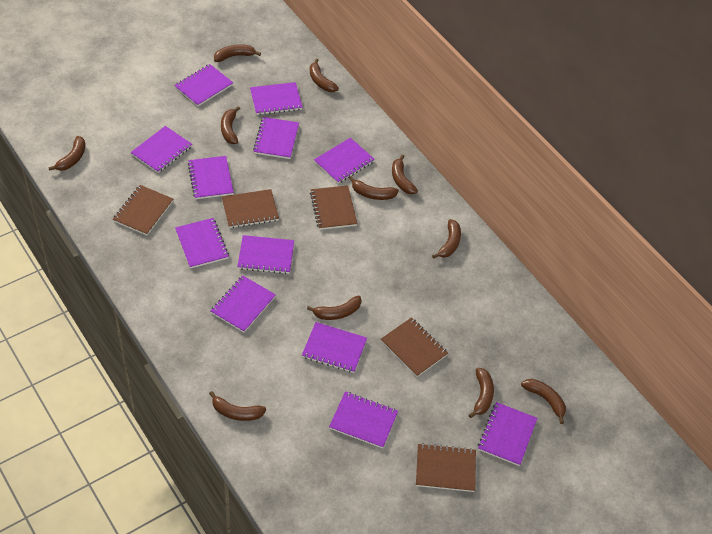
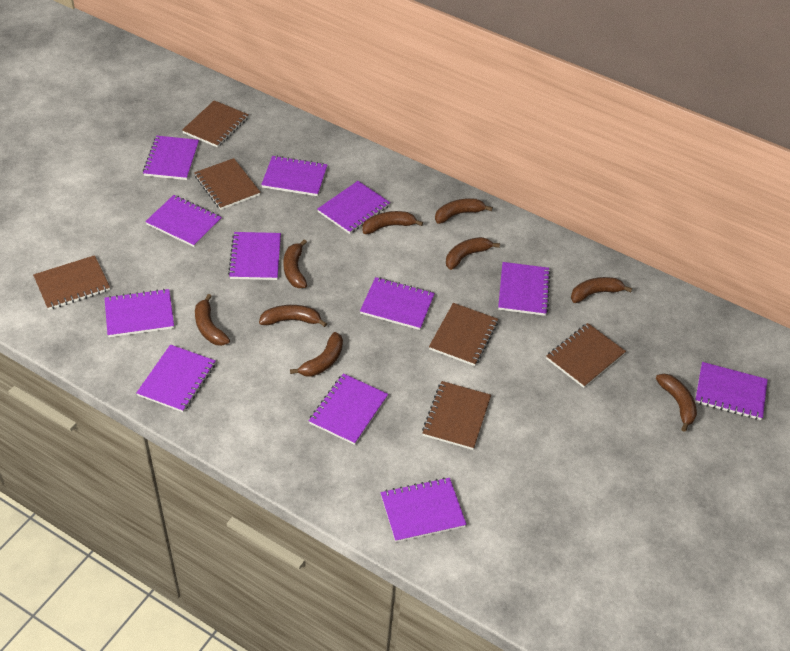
brown banana: [48,136,85,171] [209,391,266,421] [214,44,261,62] [221,106,240,144] [307,296,361,320] [310,59,339,92] [349,176,399,200] [392,155,418,194] [432,219,461,259] [469,368,494,418] [521,379,566,424] = 11 -> [195,294,230,346] [259,305,327,327] [283,239,307,288] [290,332,343,377] [362,211,423,234] [435,198,493,224] [446,237,500,270] [571,277,632,303] [656,373,697,432] = 9
brown notebook: [113,185,173,235] [222,189,279,228] [310,185,357,230] [381,317,448,377] [416,443,476,492] = 5 -> [33,255,110,310] [182,100,249,148] [194,158,261,210] [422,381,491,450] [429,303,498,366] [546,323,626,388] = 6

